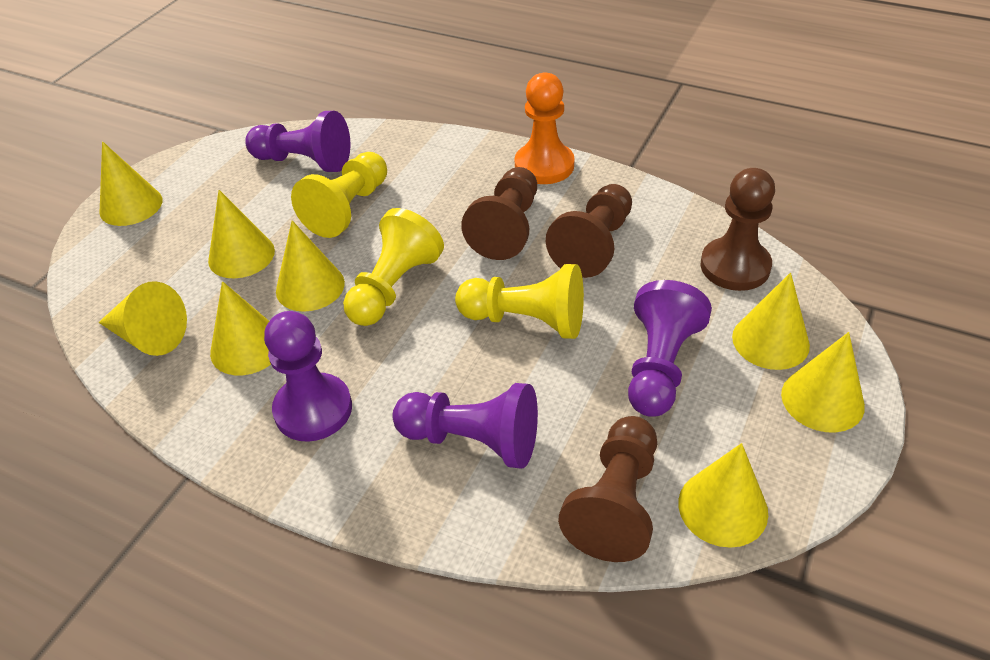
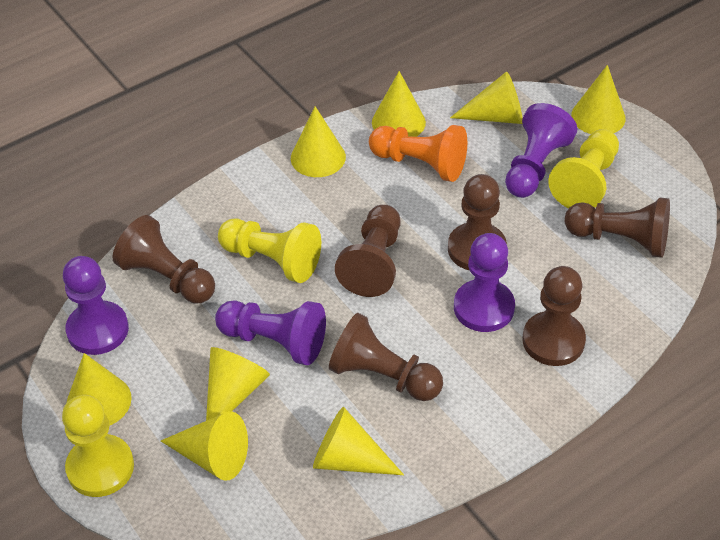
brown pawn: [461,167,537,260] [546,184,632,278] [558,416,657,562] [700,168,775,291] = 4 -> [113,215,215,304] [329,313,443,401] [335,205,401,297] [448,174,507,270] [522,266,586,366] [565,197,670,258] = 6

